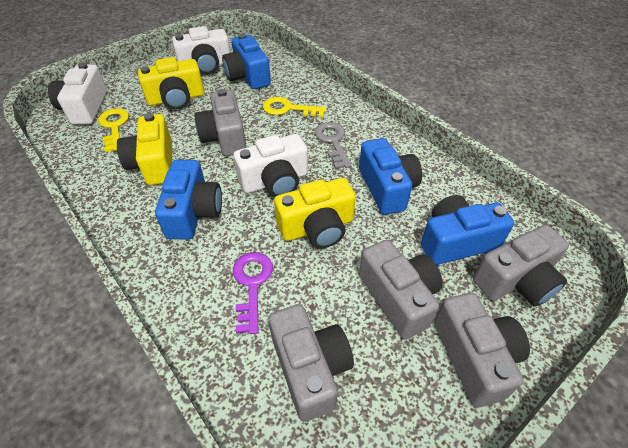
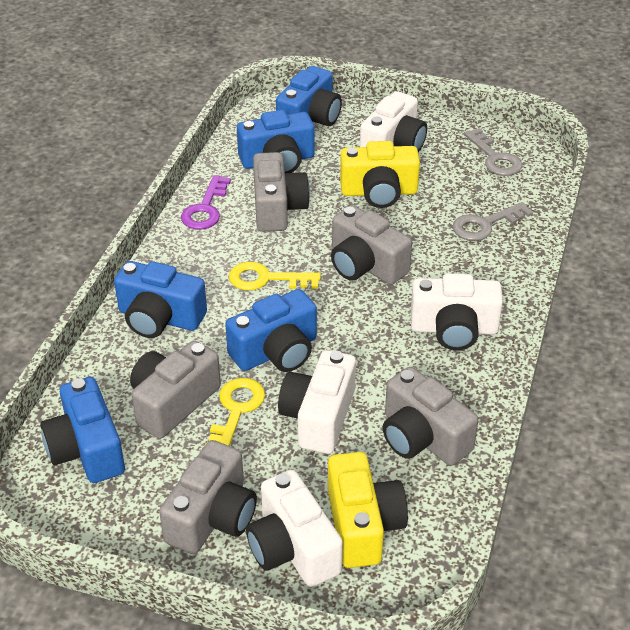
blue camera: [155,160,222,239] [222,34,271,89] [359,138,422,215] [421,195,514,265] = 4 -> [40,377,125,483] [114,261,207,338] [225,289,317,372] [237,110,314,173] [276,66,342,126] = 5
grey key: [315,122,352,169] = 1 -> [452,202,533,241] [464,128,522,176] = 2
white camera: [48,62,107,125] [172,26,230,75] [233,134,308,197] = 3 -> [246,470,343,587] [278,350,356,454] [360,91,427,152] [411,274,503,350] = 4
yellow camera: [117,113,172,185] [138,57,204,110] [274,178,356,248] = 3 -> [328,452,408,568] [340,141,420,208] = 2

